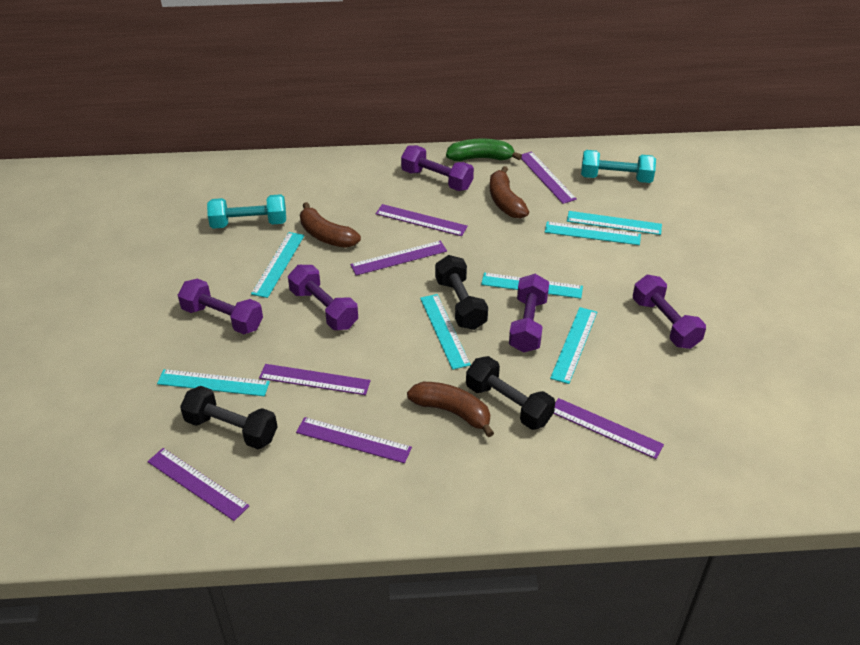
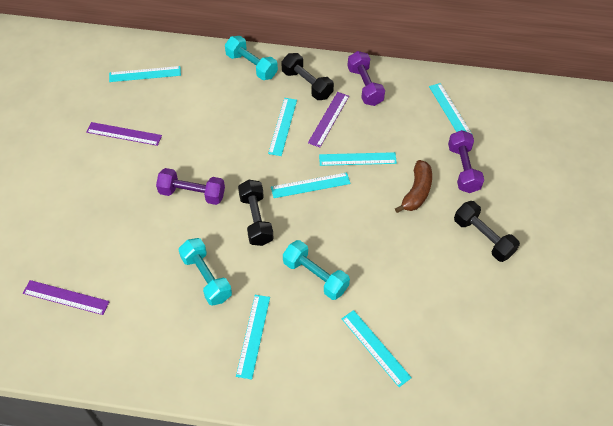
brown banana: [300,202,361,248] [407,382,494,437] [490,166,529,219] = 3 -> [395,160,432,213] = 1
green banana: [446,139,522,161] = 1 -> none = 0
purple dumbbell: [178,278,263,334] [288,265,358,330] [401,145,474,191] [509,274,549,353] [633,275,706,349] = 5 -> [156,168,225,205] [347,51,385,106] [448,130,484,193] = 3
purple ruler: [147,448,249,521] [259,364,371,395] [296,417,412,463] [350,241,447,276] [376,204,468,236] [521,151,577,204] [554,398,664,459] = 7 -> [23,280,110,315] [86,122,162,146] [308,92,349,147] = 3
turquoise dumbbell: [207,194,286,229] [581,150,656,183] = 2 -> [179,238,232,306] [225,36,278,80] [283,240,350,300] = 3

